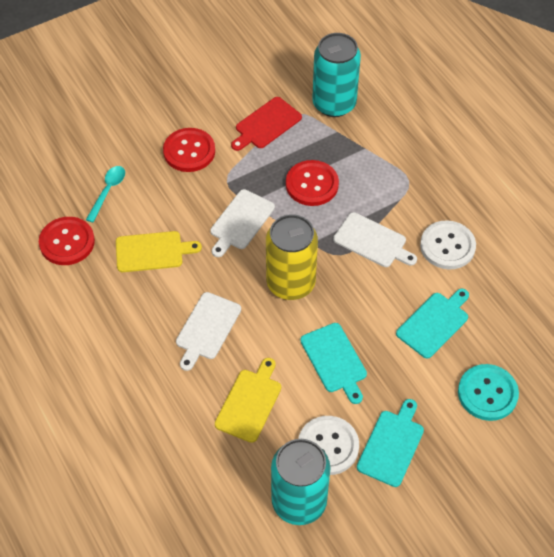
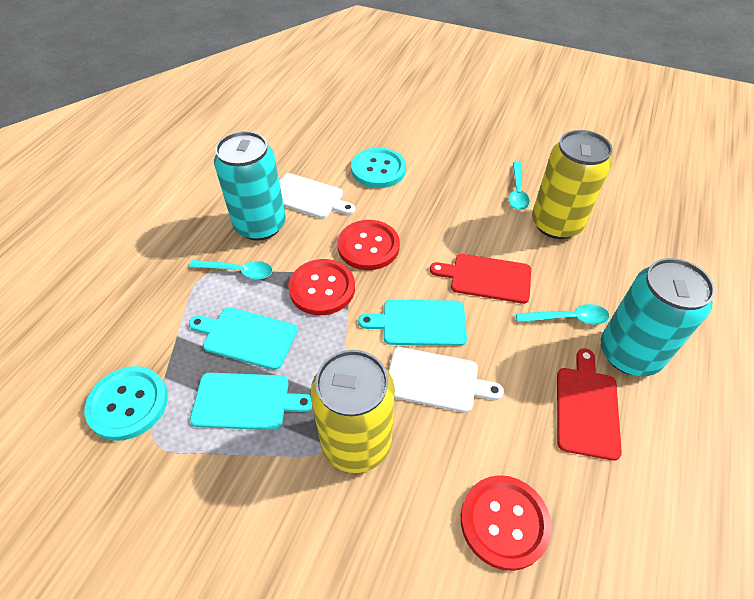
red cutting board: [231,97,302,151] = 1 -> [430,254,531,304] [557,349,622,461] = 2
turquoise button: [458,364,519,421] = 1 -> [85,366,168,441] [351,148,406,188] = 2
turquoise spoon: [86,166,125,223] = 1 -> [189,260,273,279] [509,162,530,210] [516,304,609,325] = 3
white button: [298,416,359,475] [420,220,476,270] = 2 -> none = 0
white cutting board: [176,292,241,371] [210,189,275,257] [333,212,417,267] = 3 -> [279,173,355,219] [388,347,504,412] = 2
yellow can: [266,214,318,300] = 1 -> [310,350,395,473] [532,130,612,239] = 2
yellow cutting board: [116,231,202,272] [215,358,281,443] = 2 -> none = 0

